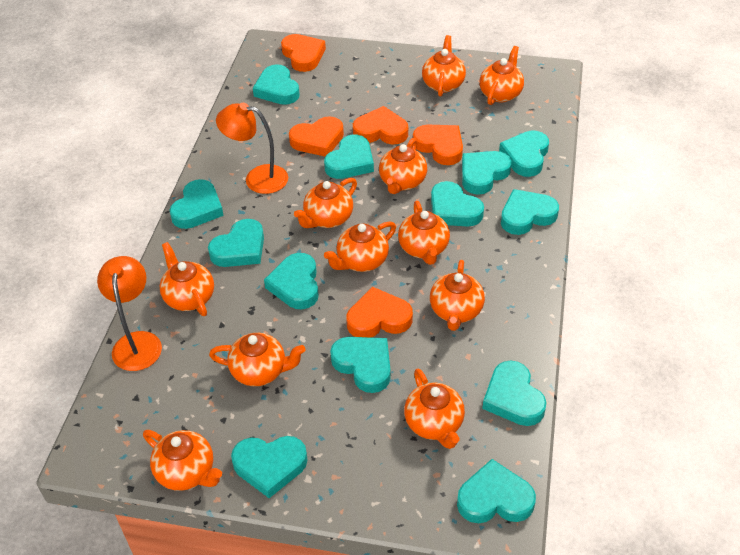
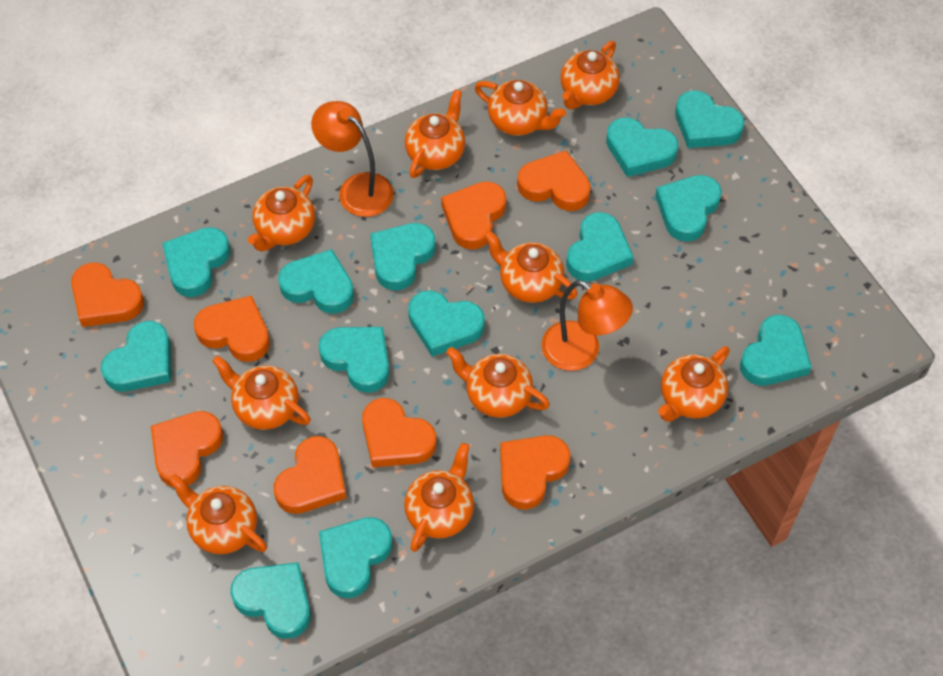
orange heart: [281,34,326,72] [289,116,344,156] [346,287,413,337] [353,106,408,145] [413,124,463,165] = 5 -> [71,262,144,327] [151,411,223,487] [194,295,270,362] [274,436,347,514] [362,398,437,467] [441,181,506,250] [500,435,570,510] [517,150,591,211] = 8
orange teapot: [143,430,222,491] [160,242,214,316] [209,333,306,386] [294,178,357,228] [324,221,396,272] [379,138,427,194] [398,201,450,265] [404,369,465,449] [422,35,466,97] [430,260,485,331] [479,46,524,105] = 11 -> [169,474,267,554] [212,355,311,430] [248,175,315,252] [404,443,474,552] [405,89,465,178] [446,347,550,418] [475,80,566,136] [484,230,578,303] [561,41,620,109] [658,346,730,422] = 10

